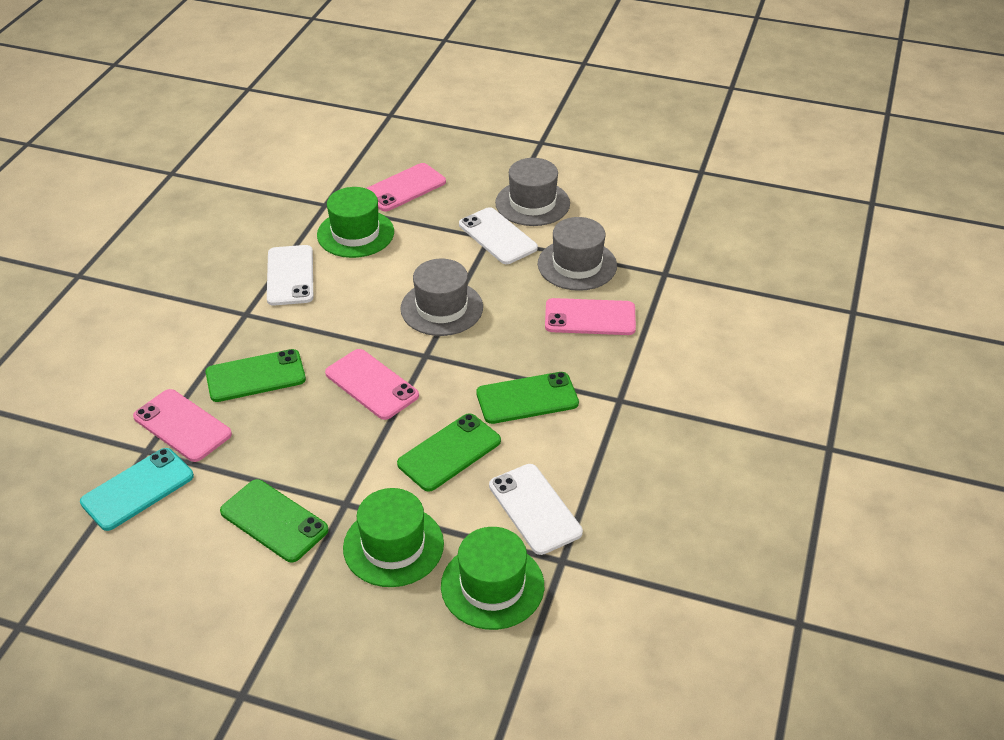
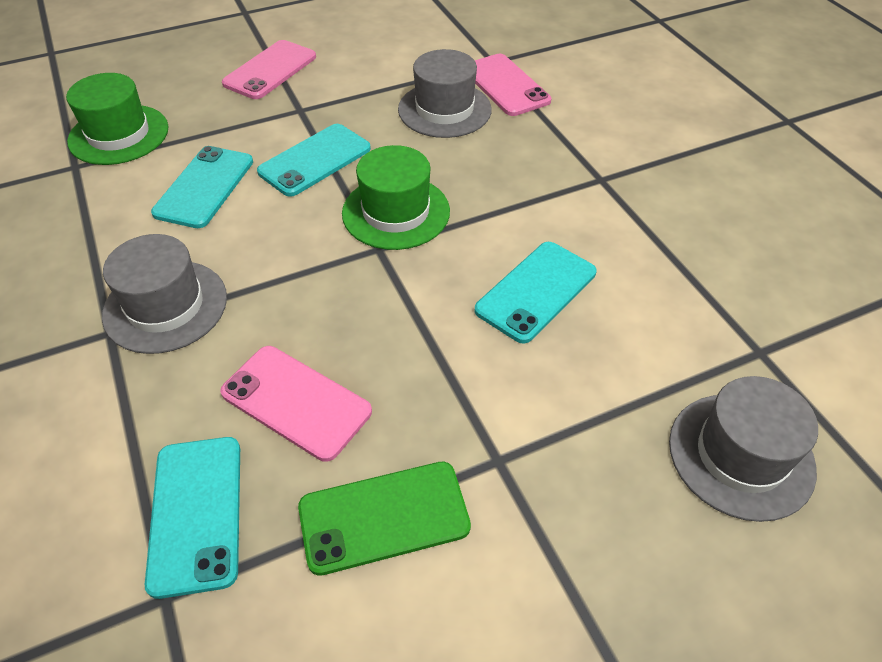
green hat: [317,187,394,258] [343,488,444,587] [441,527,544,630] = 3 -> [66,73,169,165] [342,145,450,250] = 2
green phone: [206,349,306,402] [220,479,329,562] [397,413,501,492] [476,372,579,424] = 4 -> [298,461,471,576] = 1
pink phone: [133,389,232,462] [325,349,419,420] [366,163,446,211] [545,298,636,335] = 4 -> [220,346,372,462] [222,40,316,99] [475,54,551,116] = 3
turquoise phone: [80,448,194,531] = 1 -> [145,437,240,599] [151,146,253,228] [257,124,371,197] [474,242,597,344] = 4
white phone: [267,245,313,305] [459,207,538,264] [489,464,583,555] = 3 -> none = 0

